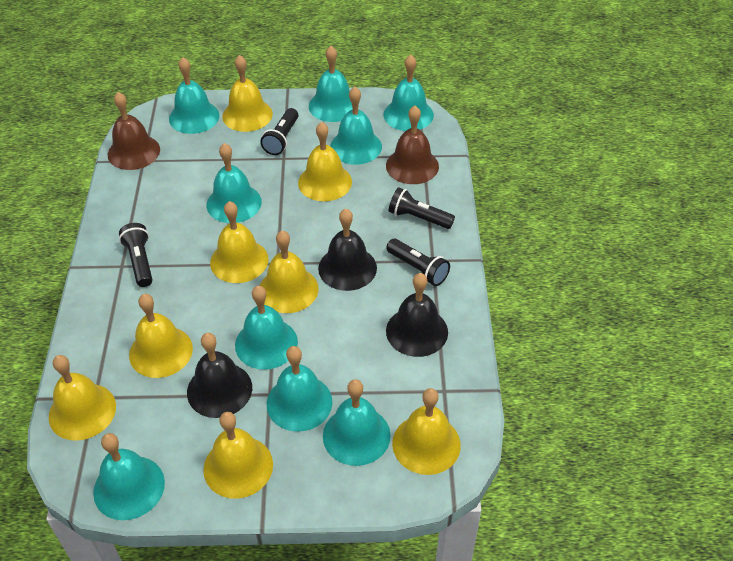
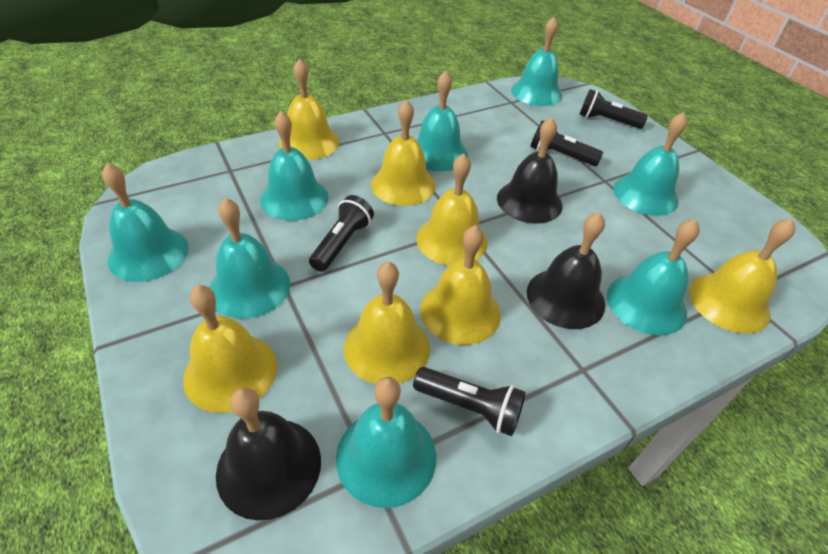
brown bell: [108,92,160,170] [386,106,439,184] = 2 -> none = 0
turquoise bell: [93,433,165,520] [169,57,220,134] [207,143,262,223] [235,286,298,370] [267,346,333,432] [309,46,353,122] [323,379,391,466] [330,87,382,165] [384,55,434,131] = 9 -> [102,163,189,282] [210,198,290,319] [260,111,328,221] [336,377,437,508] [417,71,468,172] [511,17,562,106] [607,219,700,335] [613,112,688,216] = 8
yellow bell: [49,355,116,441] [129,294,193,378] [203,412,273,499] [210,201,268,283] [222,55,273,132] [260,231,319,313] [298,122,352,201] [392,388,461,475] = 8 -> [183,285,277,413] [279,59,339,160] [344,262,430,384] [371,99,435,206] [416,153,488,266] [420,225,501,345] [689,218,795,334] = 7

